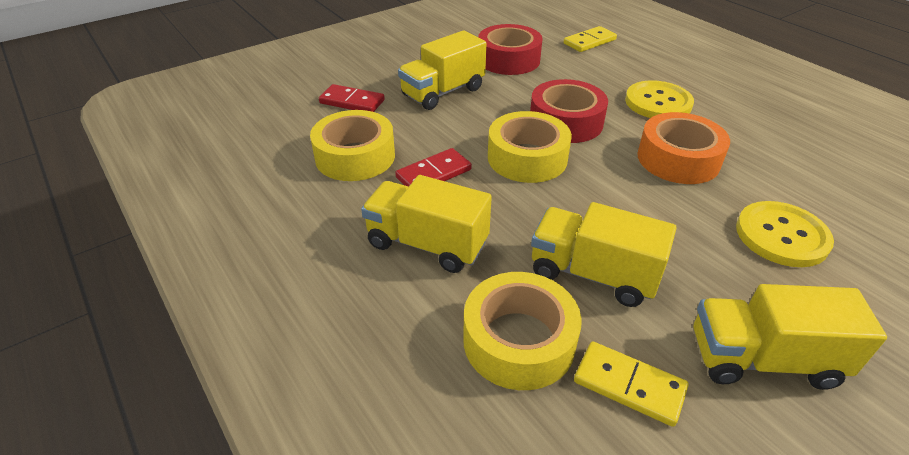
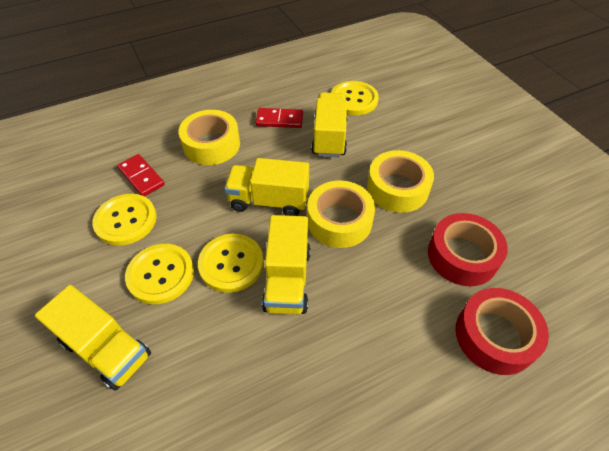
orange tape: [637,112,730,184] = 1 -> none = 0
yellow button: [625,80,694,118] [736,201,834,267] = 2 -> [92,194,157,246] [125,244,194,304] [198,234,264,293] [331,81,379,115] = 4
yellow domino: [564,26,617,52] [574,342,689,427] = 2 -> none = 0

